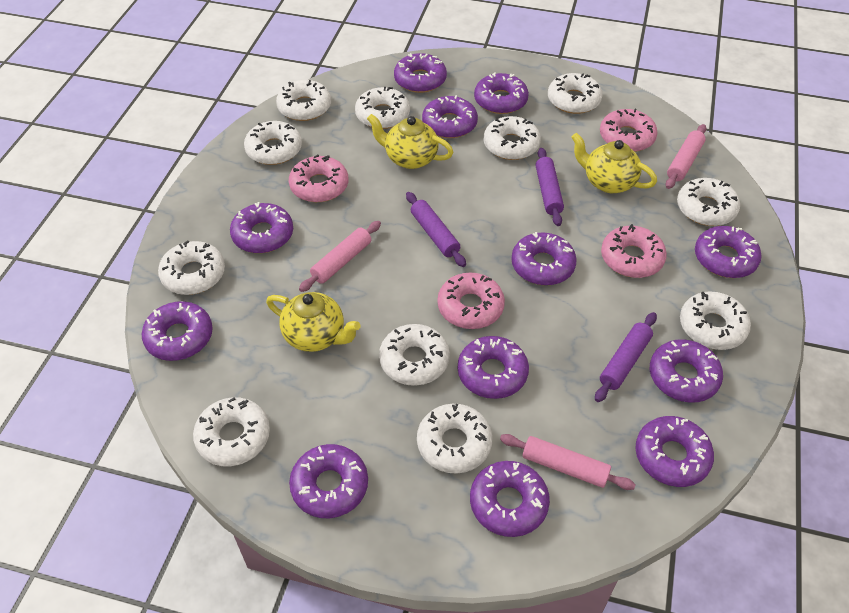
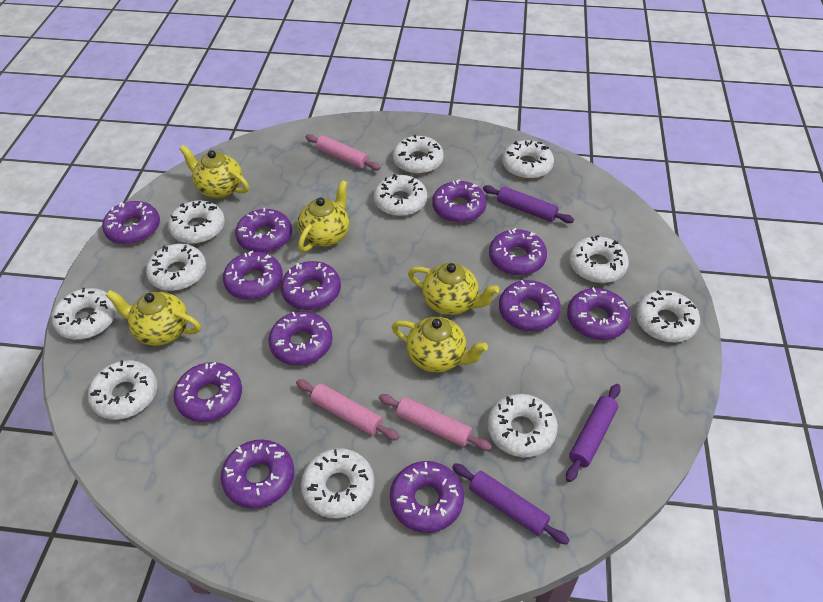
pink donut: [289,155,348,202] [437,273,505,329] [600,109,658,152] [601,224,667,278] = 4 -> none = 0
yellow teapot: [266,292,361,352] [367,114,454,169] [571,133,657,193] = 3 -> [106,290,201,346] [179,145,249,198] [297,180,349,252] [392,317,488,373] [408,263,499,315] = 5

